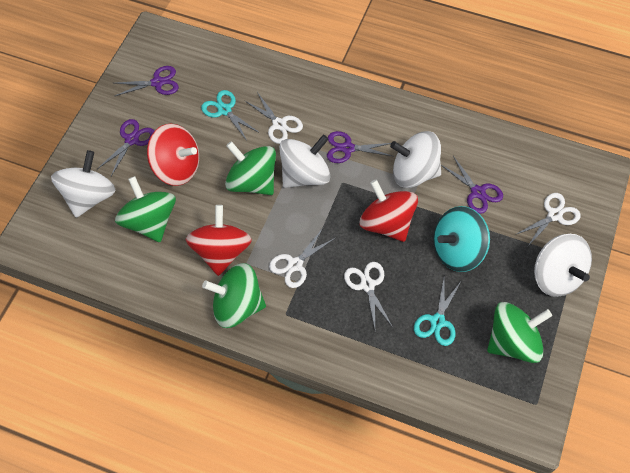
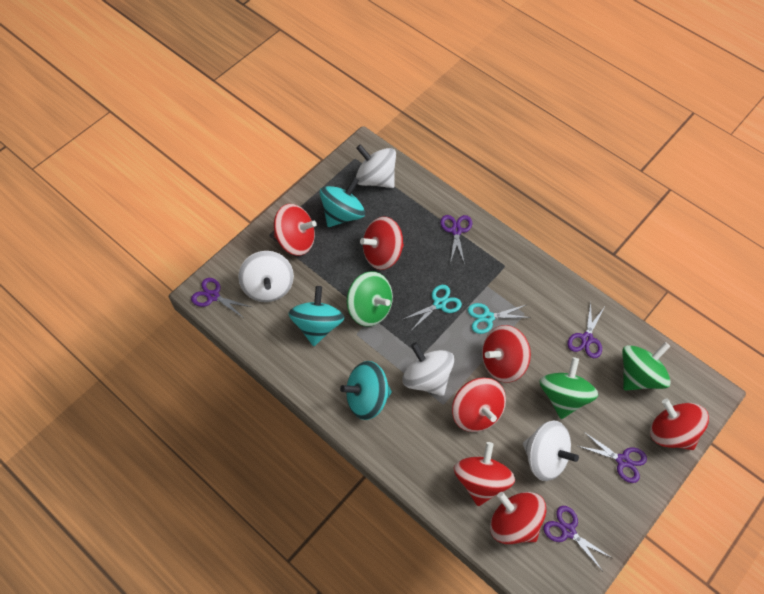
green spinning top: [115,176,176,242] [202,263,266,328] [225,141,276,195] [487,302,552,363] = 4 -> [347,271,393,326] [540,357,598,419] [622,342,671,390] = 3
purple scissors: [97,119,154,176] [115,66,179,96] [327,131,394,163] [441,156,503,214] = 4 -> [191,278,251,317] [440,215,472,264] [543,506,612,570] [567,301,605,358] [578,432,647,483] = 5
red spinning top: [147,124,199,186] [186,205,252,276] [360,180,418,242] = 3 -> [274,204,317,256] [360,216,404,270] [452,378,506,432] [454,442,515,506] [482,325,531,383] [490,492,546,544] [650,399,709,450] = 7
turquoise spinning top: [433,206,490,272] = 1 -> [288,286,344,346] [320,178,365,227] [340,361,392,420] = 3
white scissors: [245,92,303,144] [269,228,335,288] [344,262,393,328] [515,193,581,246] = 4 -> none = 0

